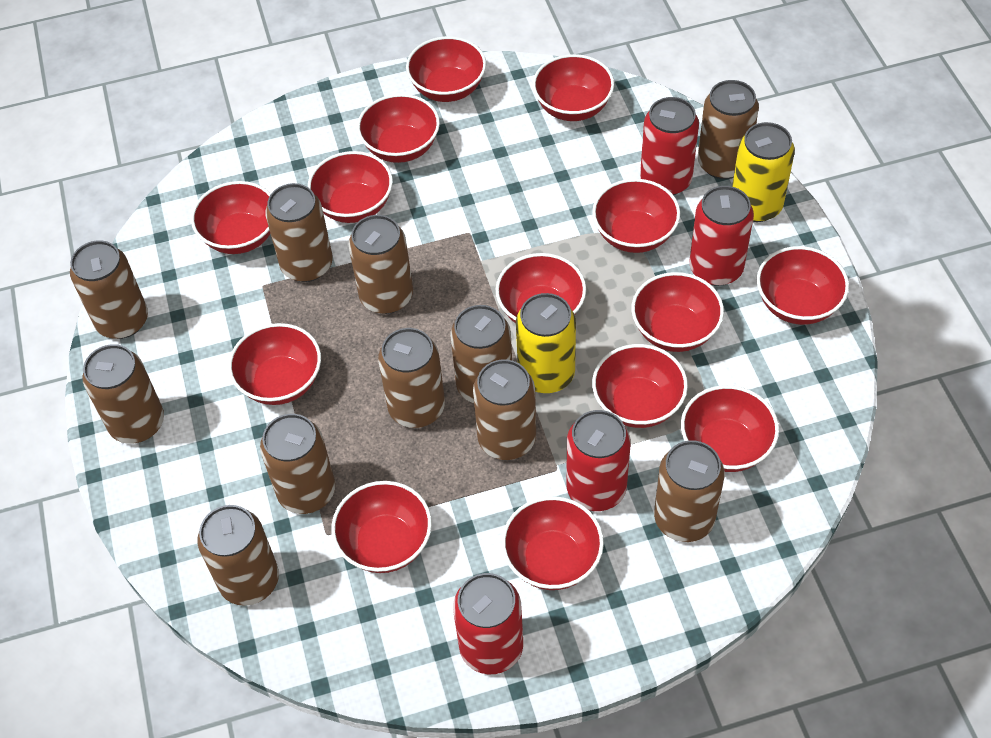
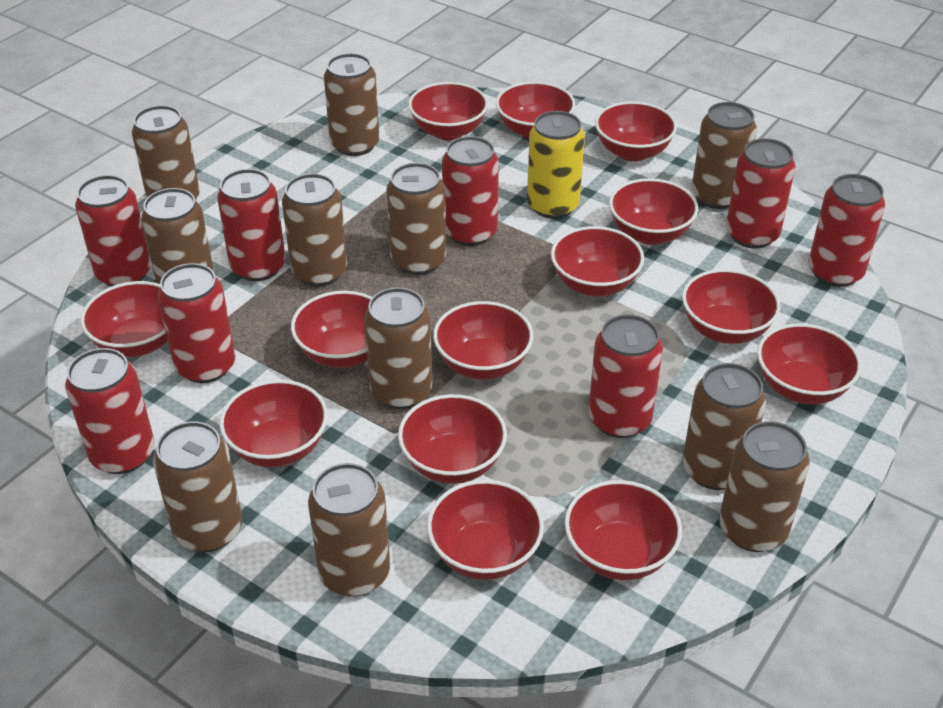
red can: [453,573,523,674] [566,410,631,511] [640,97,699,195] [690,186,754,286] = 4 -> [65,348,155,474] [75,175,151,287] [158,263,235,383] [217,169,286,281] [442,136,499,246] [589,314,663,438] [726,138,795,248] [809,174,885,287] = 8
yellow can: [516,293,576,393] [732,122,795,222] = 2 -> [527,111,585,219] = 1

